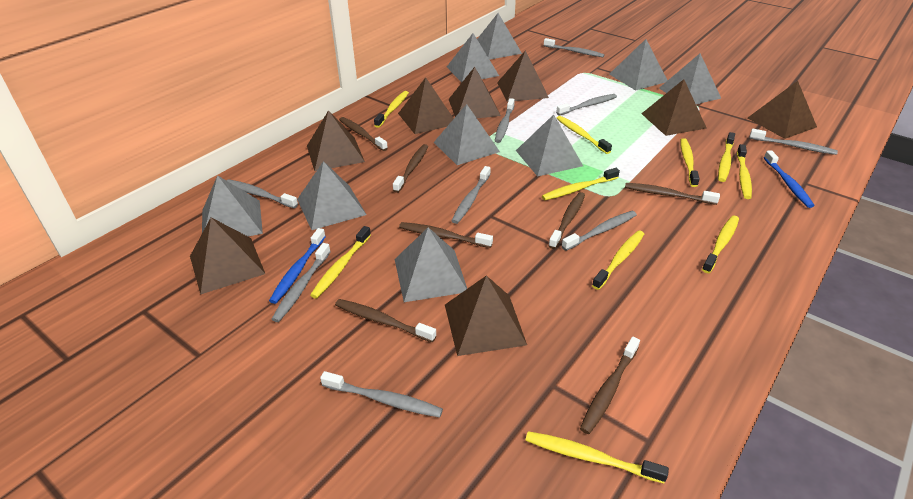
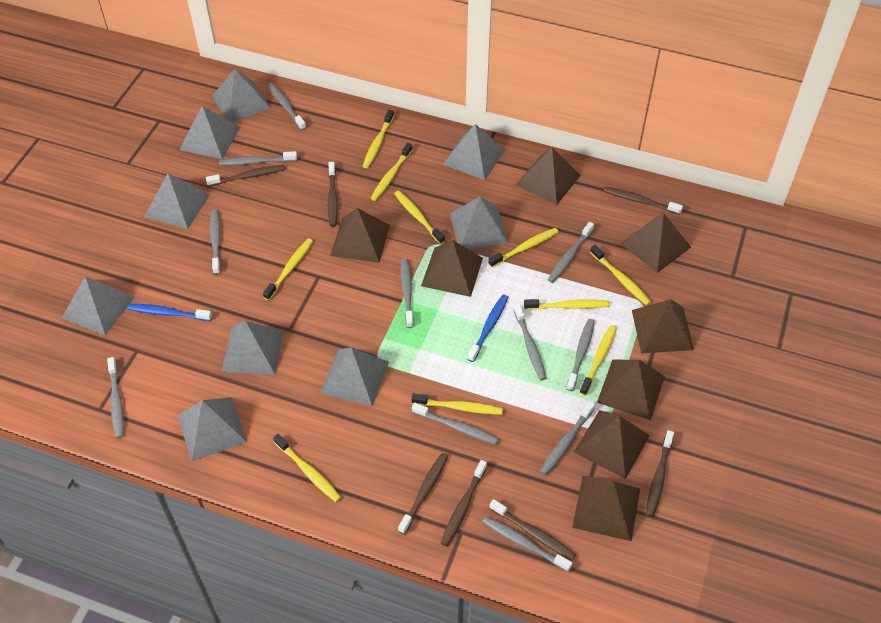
grey toothbrush: [226,179,298,208] [271,243,331,322] [320,371,443,418] [452,166,491,224] [495,98,515,143] [544,38,605,57] [556,94,617,115] [562,211,637,251] [749,129,838,155] = 9 -> [107,357,124,438] [210,209,221,274] [219,151,297,165] [268,83,306,130] [401,258,414,328] [412,403,499,445] [482,516,572,572] [514,304,546,380] [540,401,595,475] [548,222,594,283] [566,319,595,391] = 11

